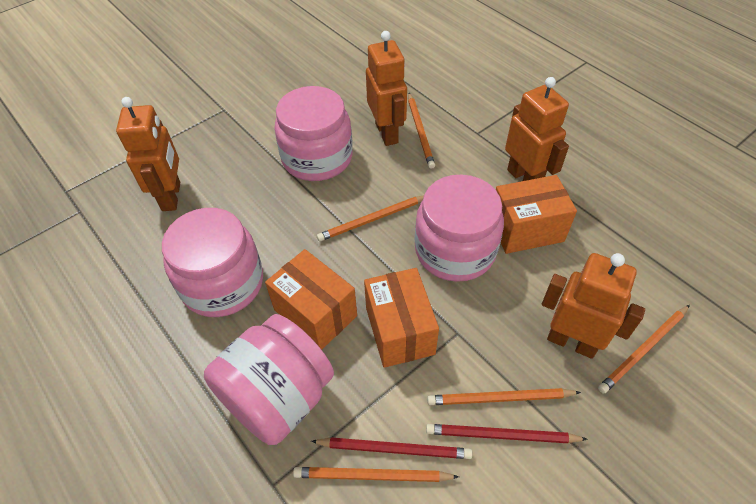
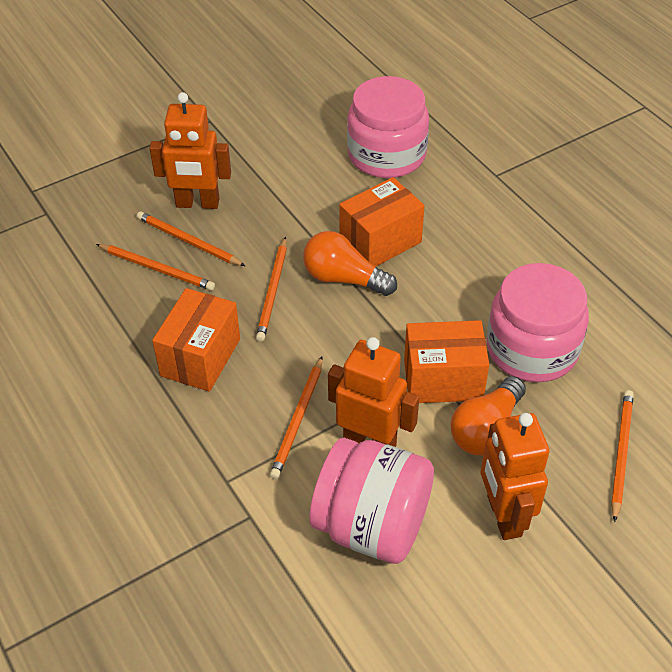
orange light bulb: none = 0 -> [303,231,397,296] [450,376,526,455] = 2
orange robot: [116,97,180,211] [366,31,407,146] [505,77,569,181] [542,253,645,359] = 4 -> [149,92,231,209] [328,337,419,447] [481,413,549,540] = 3
pink jar: [162,208,263,317] [204,314,334,445] [274,86,353,181] [415,174,504,282] = 4 -> [310,438,434,564] [347,76,429,178] [487,263,589,382] = 3
red pencil: [311,437,472,459] [426,424,588,443] = 2 -> none = 0

